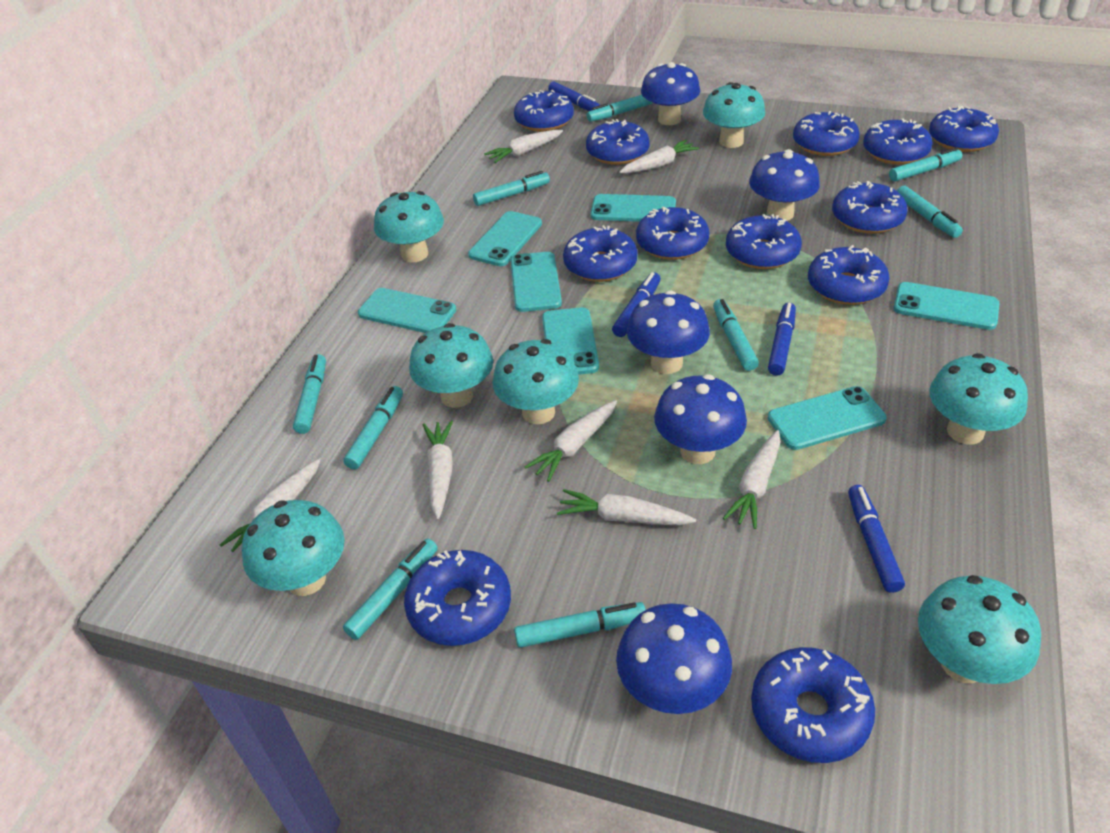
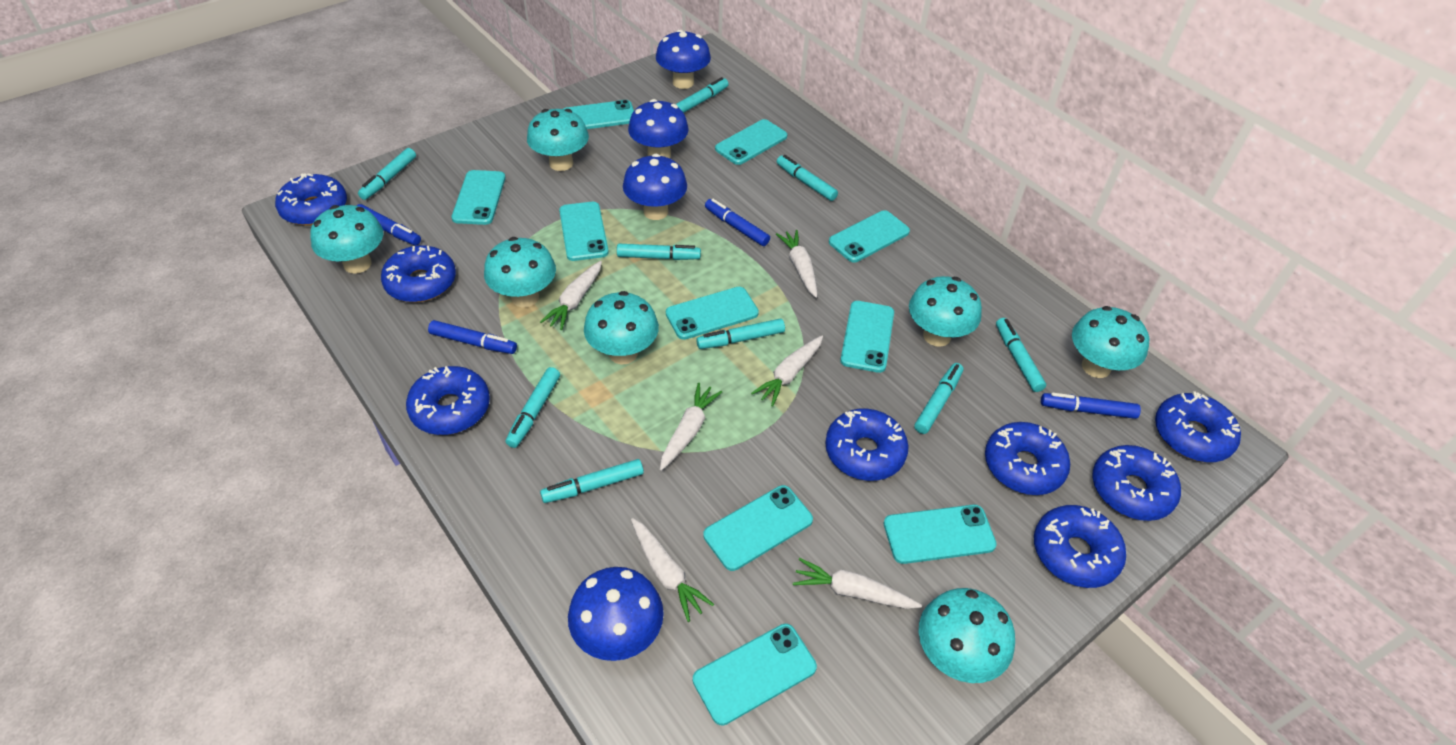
blue donut: [404,550,511,646] [514,90,574,132] [563,225,638,282] [586,119,650,165] [636,207,710,260] [726,214,802,269] [751,647,875,763] [793,111,860,156] [808,245,890,305] [832,181,908,234] [863,119,933,165] [929,106,999,152] = 12 -> [275,173,347,226] [381,245,456,302] [406,366,490,435] [825,409,909,481] [985,422,1070,495] [1034,505,1126,588] [1092,445,1181,521] [1155,391,1241,462] = 8
blue mushroom: [616,603,732,714] [627,290,710,374] [641,62,700,125] [654,374,747,464] [749,149,820,221] = 5 -> [568,567,664,661] [623,154,687,220] [628,99,689,158] [656,30,711,89] = 4
turquoise phone: [358,288,456,333] [468,211,542,266] [510,252,562,312] [542,307,599,375] [591,194,676,222] [768,386,887,450] [894,282,999,330] = 7 -> [451,170,506,225] [559,202,609,261] [564,100,634,129] [666,287,759,340] [693,624,817,726] [703,485,813,571] [715,119,788,165] [829,210,910,263] [840,301,894,373] [884,505,997,564] = 10
white carrot: [220,459,321,552] [423,420,453,519] [484,130,563,163] [525,400,617,482] [557,489,696,526] [619,140,700,173] [723,430,781,529] = 7 -> [540,261,602,330] [631,518,714,622] [660,383,722,471] [751,335,823,407] [776,230,818,298] [793,558,922,609] = 6

